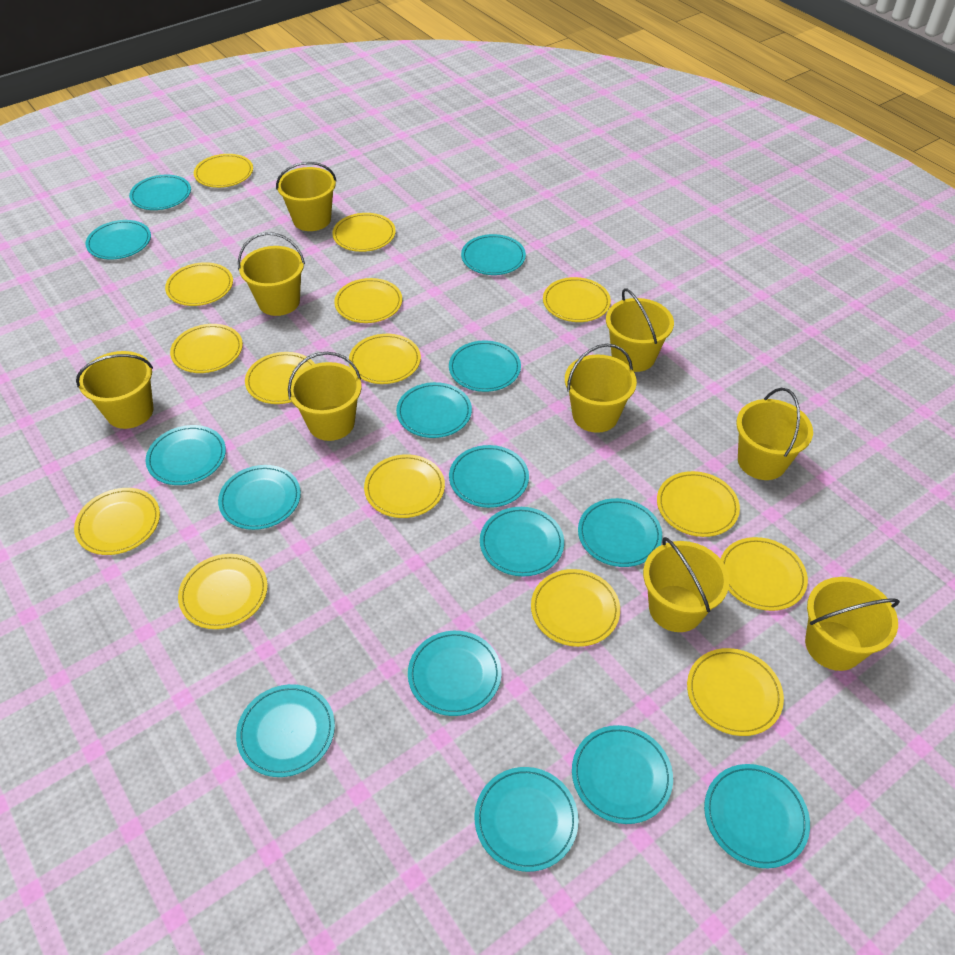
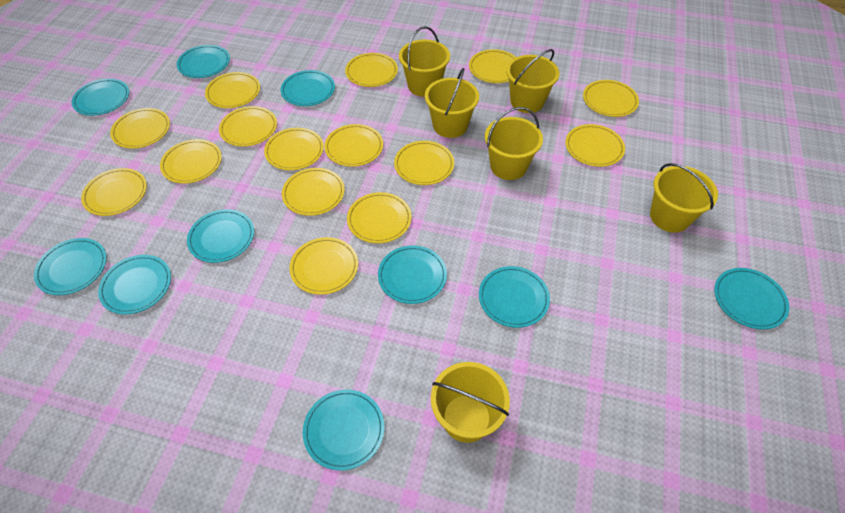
turquoise plate: [85,220,151,260] [129,174,191,210] [146,425,226,485] [218,465,301,530] [236,684,335,777] [396,382,472,438] [408,631,501,716] [449,340,521,392] [449,445,529,508] [461,234,526,275] [475,767,579,872] [480,507,564,576] [572,725,673,824] [578,498,662,567] [704,764,810,868] = 15 -> [34,238,107,295] [72,79,129,116] [98,255,171,314] [177,45,230,78] [187,209,254,263] [281,70,335,106] [303,389,384,471] [378,245,447,304] [479,266,550,328] [714,268,789,330] = 10
yellow bucket: [76,351,154,429] [238,232,305,316] [276,162,336,231] [288,352,361,441] [565,344,637,433] [606,288,674,372] [643,537,730,632] [736,388,813,480] [805,577,900,671] = 9 -> [399,26,450,97] [425,68,479,138] [431,362,510,443] [485,107,543,180] [506,49,559,113] [650,163,718,233] = 6

